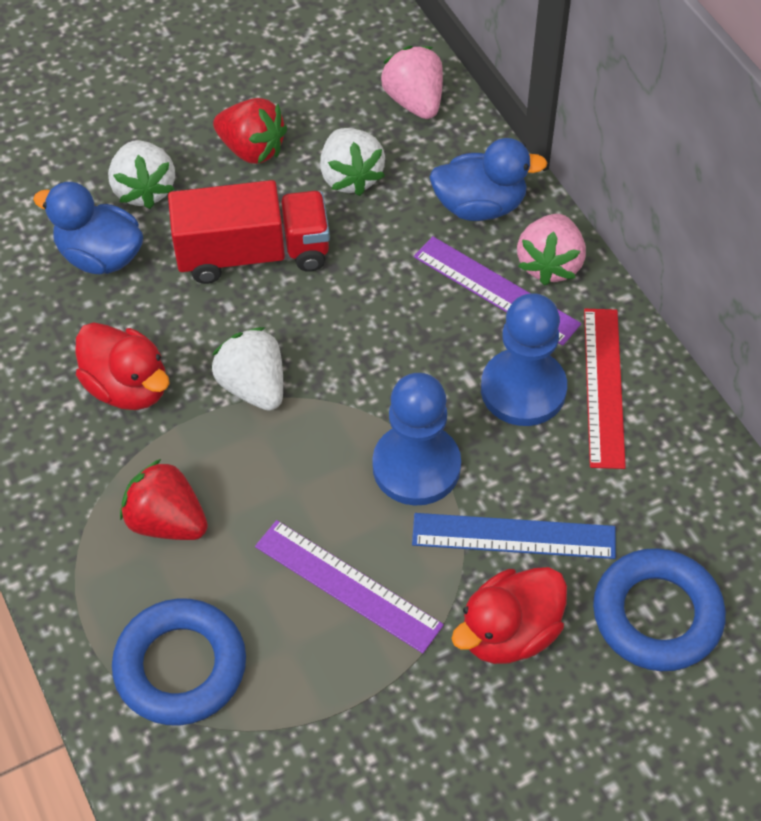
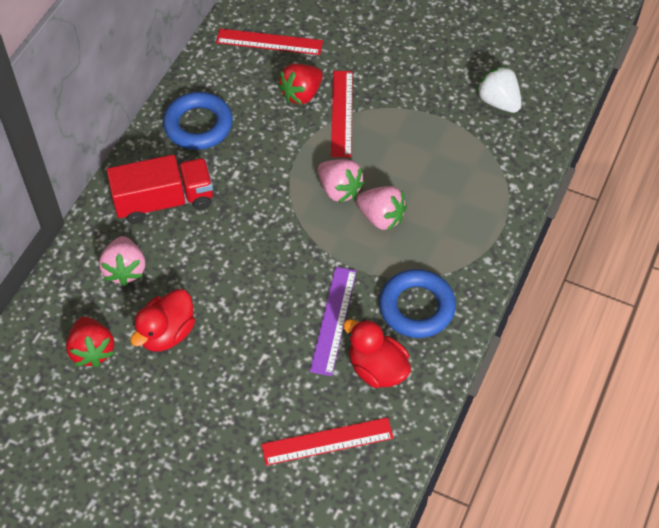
blue duck: [33,182,143,274] [429,138,548,221] = 2 -> none = 0
blue pawn: [372,373,461,505] [481,293,567,426] = 2 -> none = 0
blue ruler: [412,513,616,559] = 1 -> none = 0
pink strawberry: [381,46,443,119] [517,214,586,286] = 2 -> [99,236,145,286] [318,159,365,203] [356,186,407,231] = 3
purple ruler: [255,520,444,654] [414,236,581,346] = 2 -> [310,267,356,376] = 1
red ruler: [584,309,626,469] = 1 -> [216,29,323,55] [261,417,394,466] [331,71,353,158] = 3
white strawberry: [108,140,175,209] [211,327,283,411] [320,128,385,196] = 3 -> [476,66,521,113] = 1

